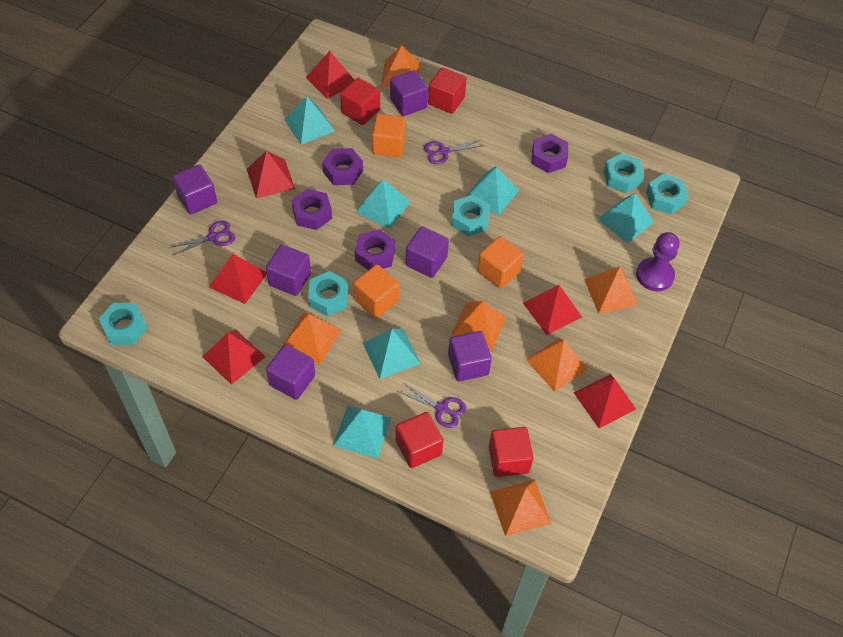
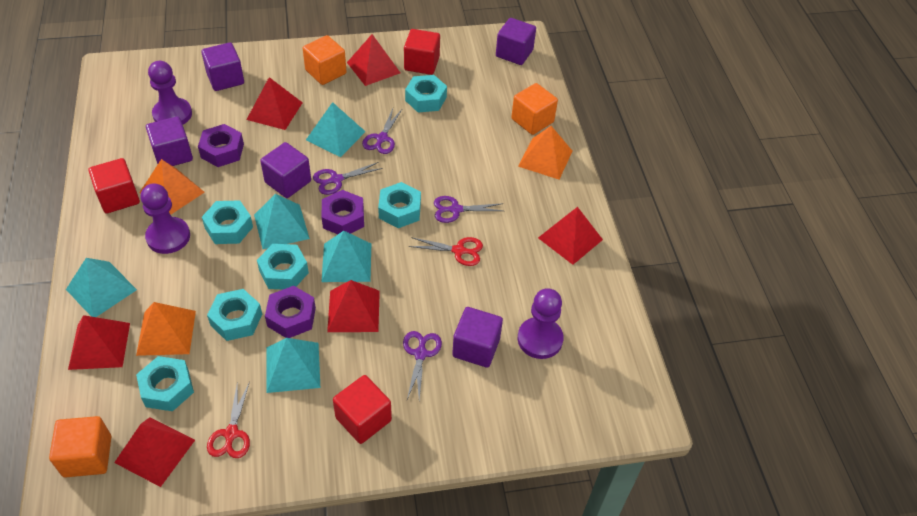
orange pyramid: [281,314,341,364] [381,45,421,87] [451,301,506,351] [490,480,551,536] [526,338,588,392] [584,266,638,314] = 6 -> [136,302,196,356] [139,159,204,215] [518,126,572,179] = 3
purple cube: [172,164,217,215] [266,245,311,296] [266,344,315,400] [390,70,428,116] [406,226,449,278] [448,331,492,382] = 6 -> [146,116,193,166] [201,42,244,91] [260,142,311,198] [452,307,503,368] [496,18,536,65] = 5
purple nut: [292,189,332,230] [322,148,363,185] [355,229,396,270] [531,134,568,173] = 4 -> [198,124,244,167] [265,286,316,338] [322,190,364,234] = 3
purple pawn: [636,232,680,291] = 1 -> [141,183,190,254] [148,61,192,125] [518,288,564,359] = 3
purple scissors: [169,221,235,255] [397,383,466,428] [424,140,482,164] = 3 -> [313,162,382,195] [362,109,402,154] [403,331,442,400] [434,196,503,223] = 4
red cube: [340,77,380,125] [396,412,444,468] [428,67,467,114] [489,427,534,477] = 4 -> [89,158,140,214] [333,375,392,444] [404,29,440,75] = 3
red scissors: none = 0 -> [207,382,250,458] [409,237,483,266] = 2
turquoise nut: [99,303,147,345] [308,271,348,317] [451,194,490,236] [604,153,644,193] [646,174,689,214] = 5 -> [136,356,194,411] [202,200,253,244] [207,289,262,341] [257,244,309,289] [378,182,421,228] [405,75,447,113] = 6
turquoise pyramid: [284,96,335,145] [333,406,391,459] [356,179,411,229] [363,329,421,379] [466,166,519,216] [598,193,654,243] = 6 -> [66,258,137,317] [254,194,310,249] [266,338,320,393] [306,102,366,157] [321,231,371,282] = 5

